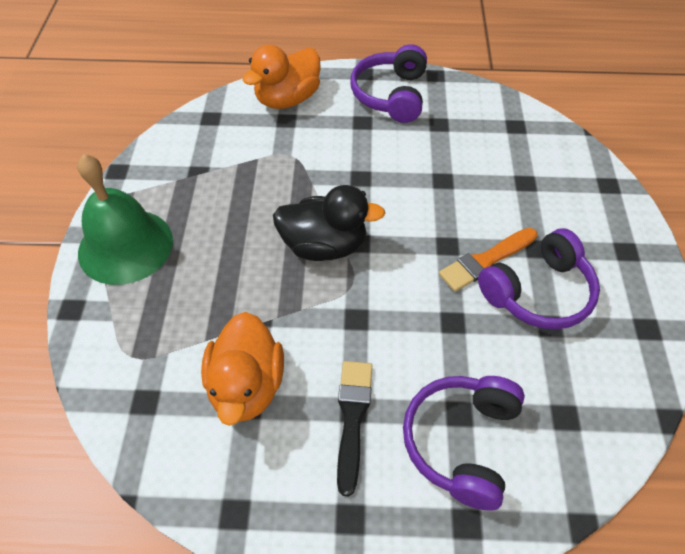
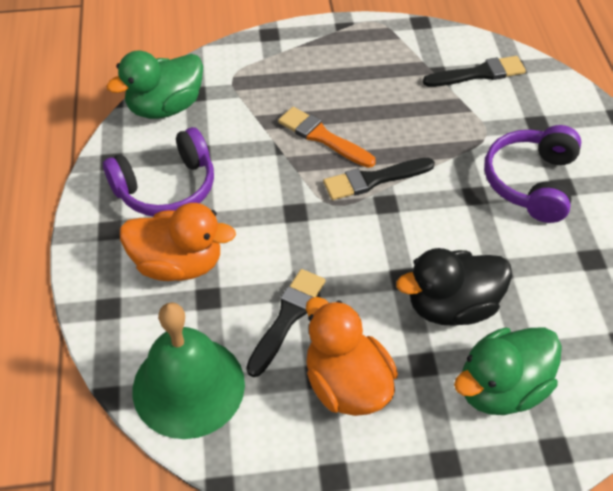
black brush: [337,361,372,496] = 1 -> [246,269,326,377] [323,158,435,200] [423,56,526,87] = 3
green duck: none = 0 -> [106,50,203,119] [454,327,562,415] = 2
purple headphones: [351,44,427,123] [403,376,525,510] [478,228,600,330] = 3 -> [103,127,214,216] [484,125,581,223] = 2

